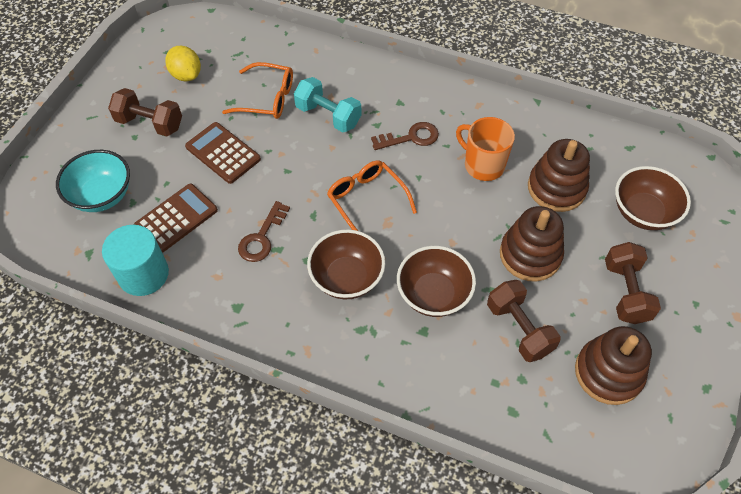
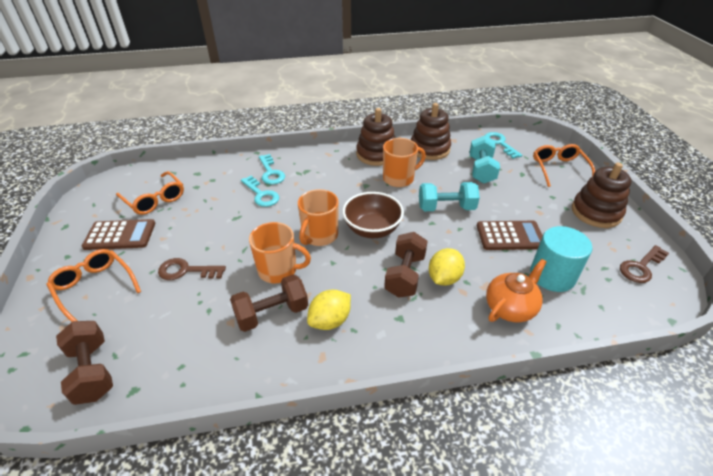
brown bowl: [307,229,385,299] [397,246,476,317] [615,166,691,230] = 3 -> [342,192,404,238] = 1
orange glasses: [222,62,293,119] [327,160,417,231] = 2 -> [46,249,141,322] [116,171,184,215] [533,144,595,187] = 3
orange mug: [456,117,515,181] = 1 -> [249,222,311,284] [298,189,339,246] [383,138,426,187] = 3
orange teapot: none = 0 -> [486,259,547,322] = 1
turquoise bowl: [56,150,130,212] = 1 -> none = 0
turquoise dumbbell: [294,77,361,132] = 1 -> [419,182,480,211] [469,136,500,184] = 2
turquoise key: none = 0 -> [241,176,279,207] [259,154,285,185] [485,132,522,159] = 3
yellow lemon: [165,46,201,81] = 1 -> [307,290,351,330] [429,248,465,286] = 2

